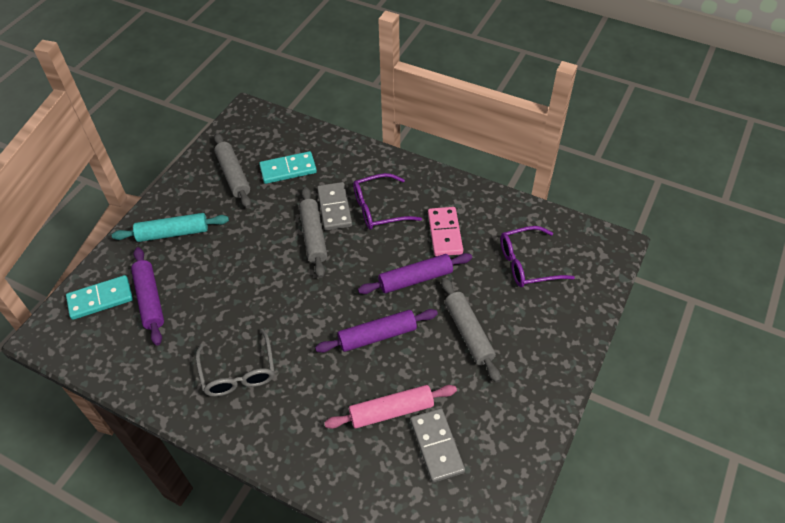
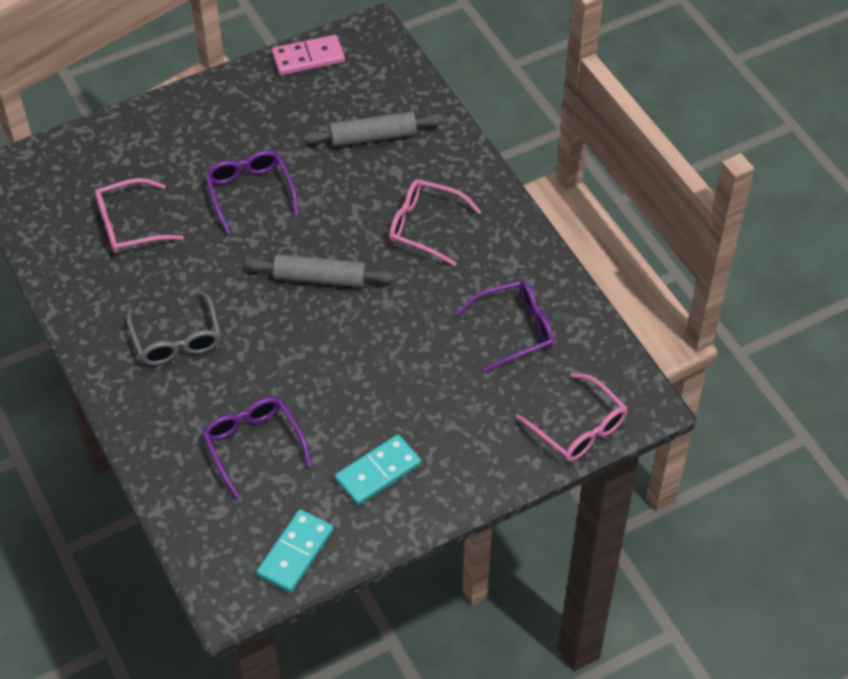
grey domino: [317,182,352,230] [410,408,465,483] = 2 -> none = 0
grey rolling pin: [214,133,251,208] [299,187,327,278] [441,278,500,382] = 3 -> [245,254,394,287] [303,112,443,147] = 2
pink glasses: none = 0 -> [95,178,184,253] [389,179,482,266] [515,373,627,462] = 3
pink rolling pin: [324,385,457,429] = 1 -> none = 0
purple glasses: [353,173,422,230] [500,226,575,287] = 2 -> [202,397,312,500] [205,150,299,234] [456,280,554,373] = 3
purple rolling pin: [131,247,164,346] [315,309,438,353] [358,253,472,294] = 3 -> none = 0
turquoise rolling pin: [112,213,229,242] = 1 -> none = 0

